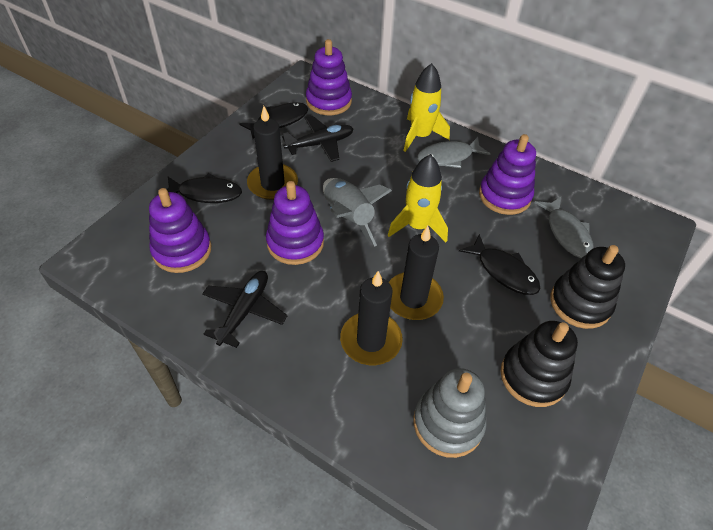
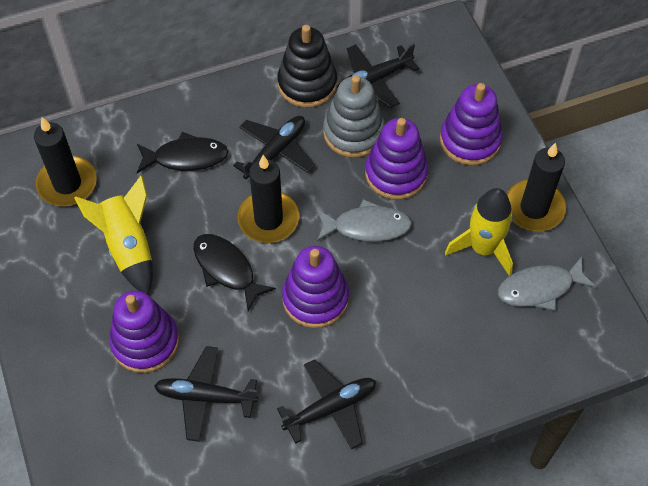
black fish: [167,173,242,203] [239,102,308,139] [459,234,540,295] = 3 -> [137,132,229,173] [193,234,276,311] = 2
black plane: [202,271,287,348] [282,116,353,162] = 2 -> [154,346,258,442] [233,116,315,179] [277,359,376,450] [336,43,419,108] = 4
black stacking toy: [500,321,578,407] [550,245,625,329] = 2 -> [277,25,337,108] = 1
grey rocket: [323,178,392,247] = 1 -> none = 0

